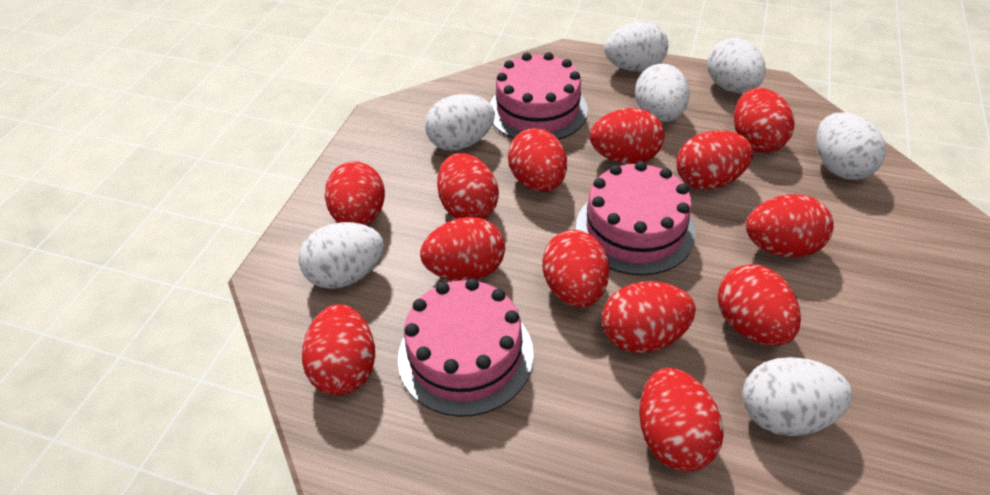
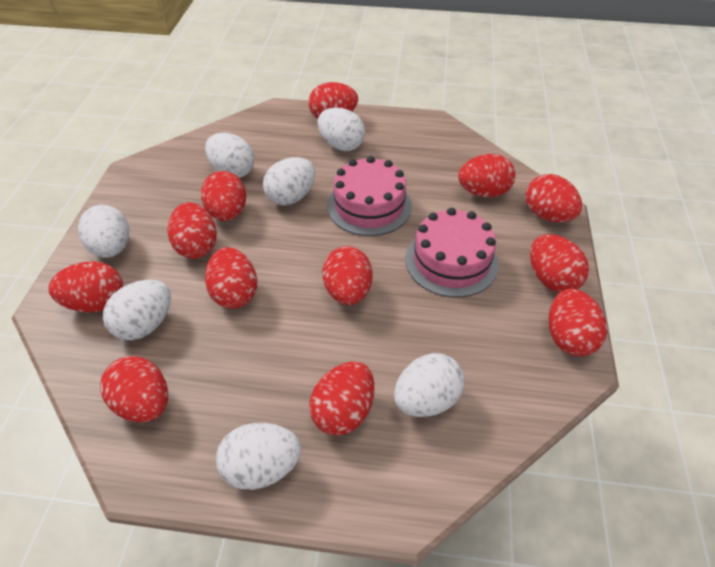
pink cake: [398,278,534,417] [490,52,588,140] [576,161,696,275] = 3 -> [327,156,412,236] [406,208,499,297] = 2
red egg: [302,304,375,396] [325,161,385,226] [420,217,505,281] [437,153,499,219] [508,128,567,192] [542,230,609,308] [590,108,665,164] [602,281,696,353] [639,368,724,472] [676,130,753,190] [717,264,801,346] [734,88,795,153] [746,194,833,257] = 13 -> [48,261,123,313] [100,356,168,423] [168,202,217,259] [201,171,246,221] [205,247,257,309] [308,82,358,119] [309,362,374,436] [322,246,372,305] [458,154,515,197] [525,174,582,222] [530,234,589,293] [549,289,607,356] = 12

